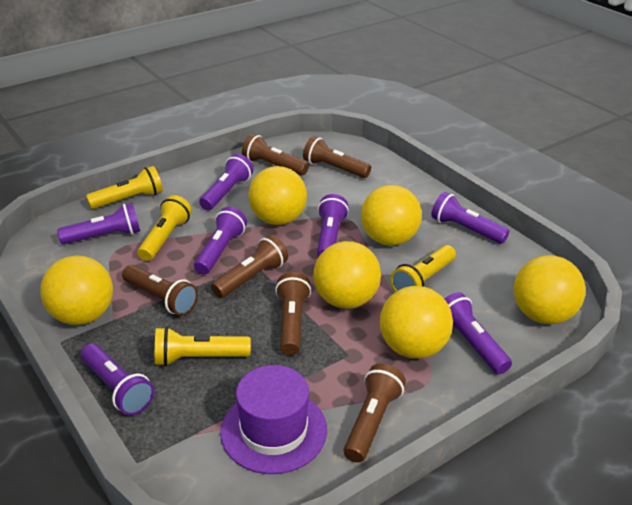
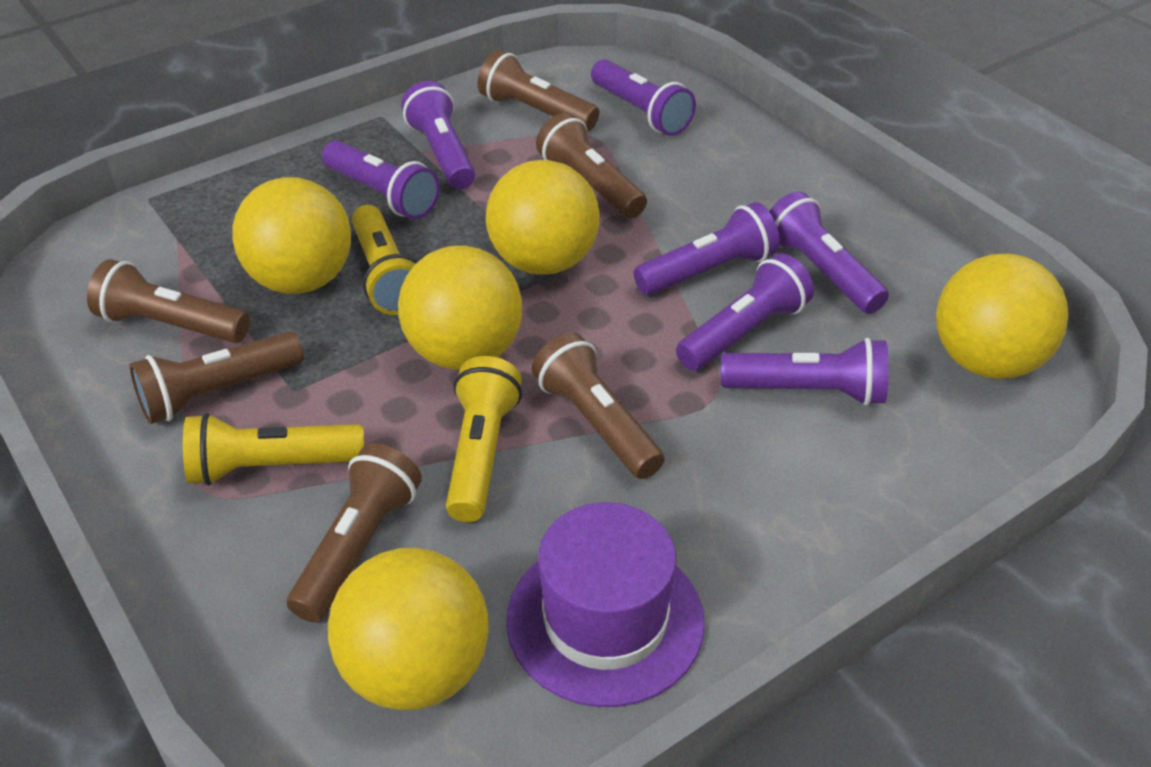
yellow ball: [40,255,113,325] [248,166,307,225] [313,241,381,309] [361,185,422,246] [380,286,453,359] [514,255,586,324] = 6 -> [232,177,351,294] [328,547,489,710] [398,246,522,370] [486,160,600,275] [936,254,1068,379] = 5
yellow flashlight: [86,166,163,209] [138,195,192,261] [155,327,251,366] [390,245,456,292] = 4 -> [183,413,364,486] [352,205,417,315] [446,356,522,522] = 3

